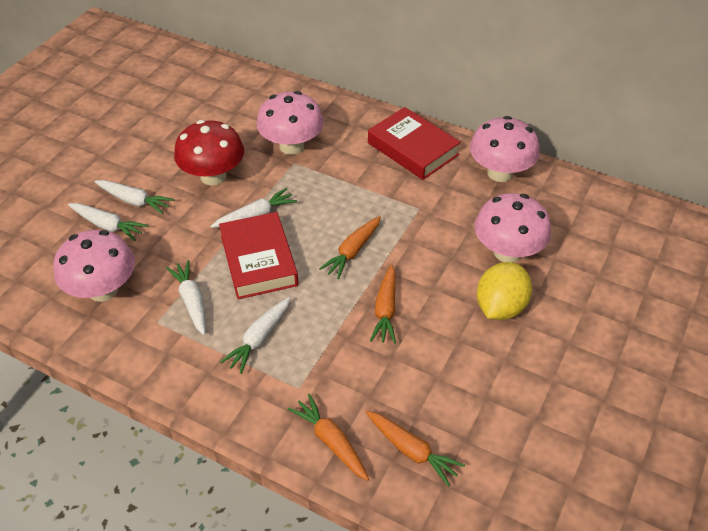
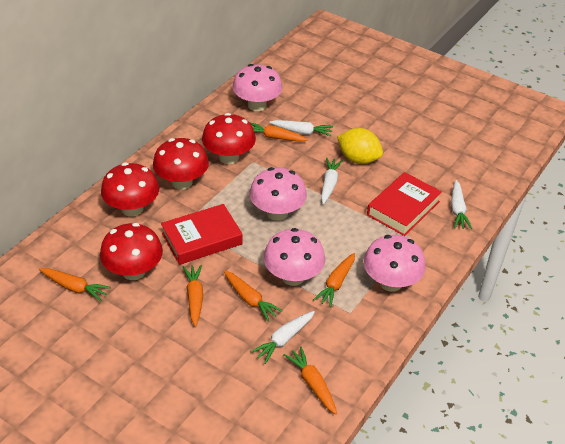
orange carrot: [288,394,369,481] [319,216,381,279] [366,411,465,487] [370,264,396,344] = 4 -> [39,268,111,301] [183,265,203,327] [224,270,283,322] [249,122,308,142] [284,346,337,415] [313,253,355,307] = 6
red mushroom: [174,120,244,185] = 1 -> [100,223,163,280] [101,163,159,217] [153,138,209,190] [202,113,256,164] = 4
white carrot: [68,203,148,241] [95,180,174,214] [166,260,206,336] [210,188,297,228] [220,297,291,374] = 5 -> [250,311,314,364] [269,120,333,137] [321,158,343,204] [451,180,472,229] = 4

